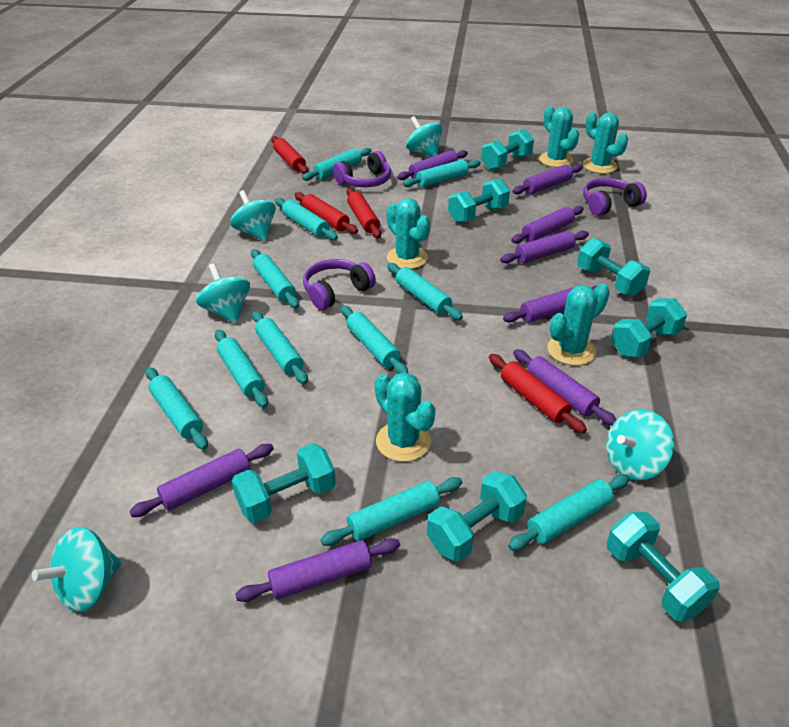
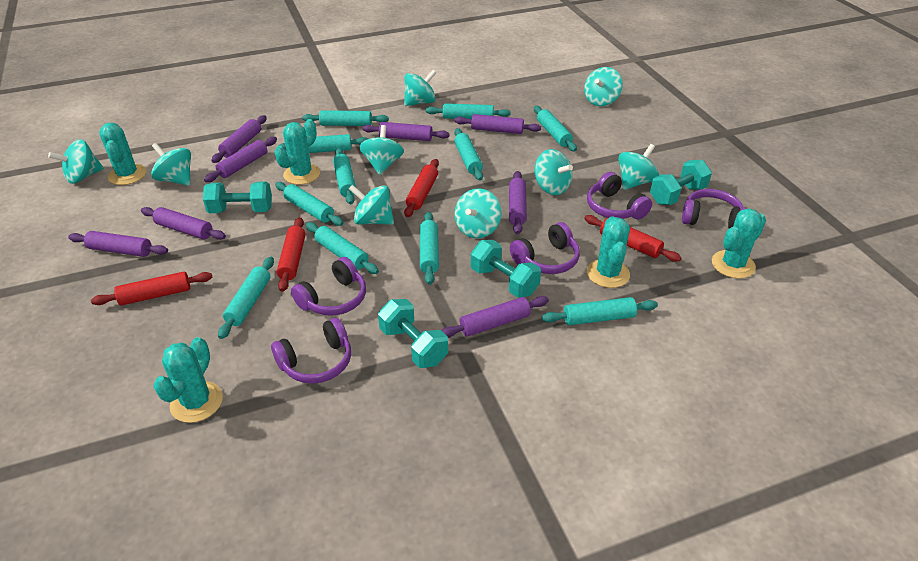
purple headphones: [303,259,376,310] [333,151,391,187] [583,178,647,216] = 3 -> [271,318,351,384] [291,257,366,316] [510,222,580,274] [587,172,652,219] [682,189,747,229] = 5
turquoise dumbbell: [232,443,336,523] [427,471,527,562] [448,178,510,223] [481,129,534,170] [577,238,650,296] [607,512,720,621] [611,298,687,358] = 7 -> [203,181,272,213] [378,299,448,368] [471,240,541,298] [650,160,712,205] = 4
turquoise spinning top: [32,527,121,612] [196,263,250,324] [230,190,276,241] [406,116,442,157] [606,409,674,480] = 5 -> [48,139,104,184] [151,143,191,186] [349,185,394,225] [359,125,404,175] [404,70,436,106] [454,188,501,238] [535,149,573,195] [584,67,623,106] [618,144,659,190] = 9

